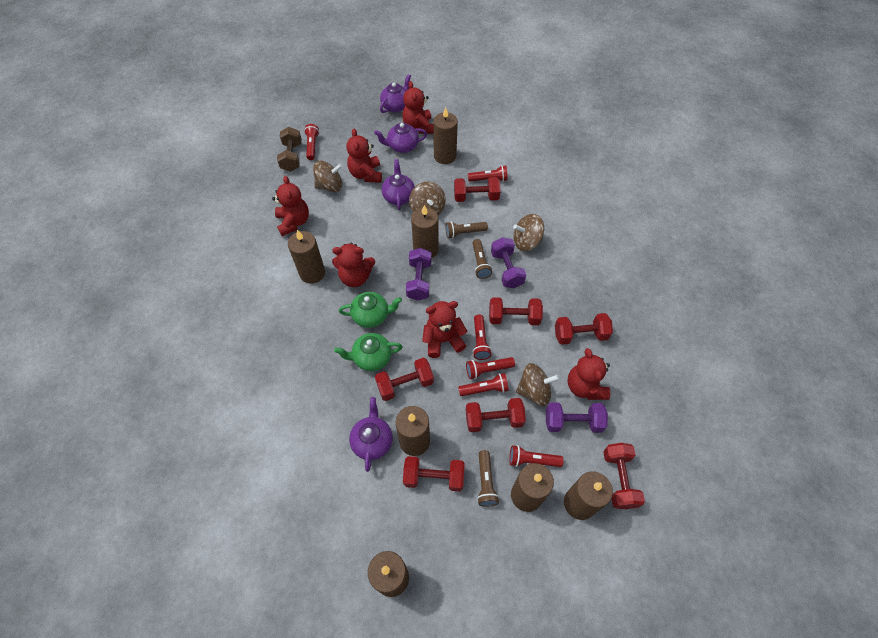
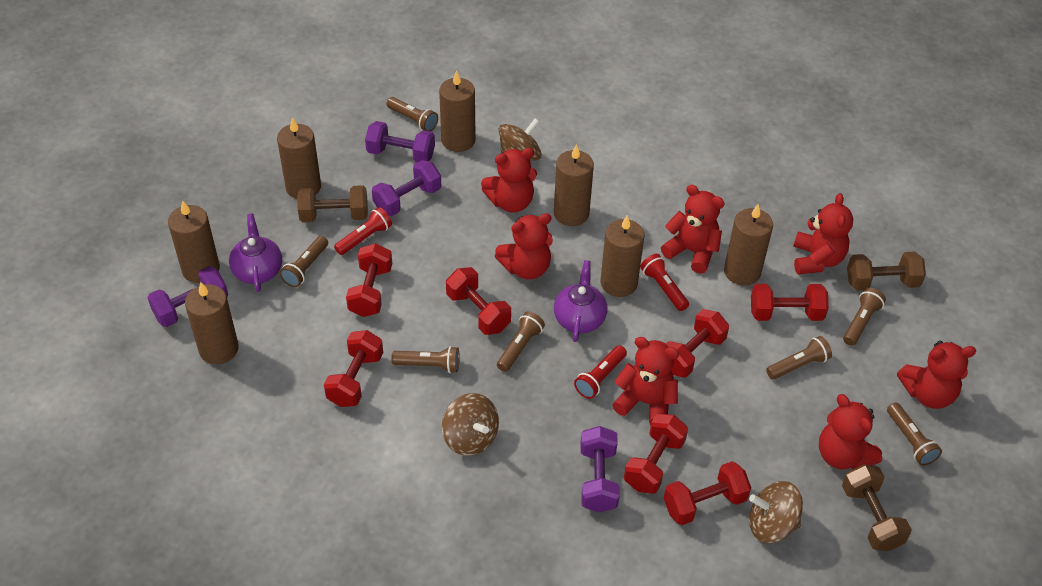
brown dumbbell: [277,127,302,172] = 1 -> [297,185,368,222] [842,464,912,551] [847,252,926,291] = 3
brown flashlight: [445,222,488,239] [472,239,492,279] [477,450,499,507] = 3 -> [280,236,328,287] [386,97,438,132] [392,346,460,373] [497,311,545,372] [766,336,832,380] [843,288,886,346] [887,403,942,466] = 7
brown spinning top: [313,161,343,192] [409,182,446,215] [513,214,544,251] [516,363,560,406] = 4 -> [442,393,499,456] [499,118,542,161] [749,481,803,543] = 3
green teapot: [334,333,403,371] [339,292,402,328] = 2 -> none = 0
purple dumbbell: [406,248,432,301] [491,237,526,288] [546,402,608,433] = 3 -> [148,266,228,327] [365,121,435,162] [372,160,441,216] [581,426,620,513] = 4
purple teapot: [349,397,393,472] [374,123,427,153] [380,74,411,113] [382,159,415,210] = 4 -> [229,214,282,292] [554,260,607,342] = 2
red flashlight: [304,124,319,160] [458,373,509,396] [466,357,515,379] [468,165,508,182] [473,315,492,360] [509,445,564,467] = 6 -> [334,207,392,255] [574,345,627,399] [640,254,689,311] = 3
red teddy bear: [272,176,309,236] [332,242,375,287] [346,129,382,183] [402,81,434,134] [422,301,467,358] [568,348,610,400] = 6 -> [481,148,537,213] [495,213,553,280] [612,337,679,425] [661,185,725,274] [793,193,853,275] [819,394,882,469] [897,341,976,409] = 7

